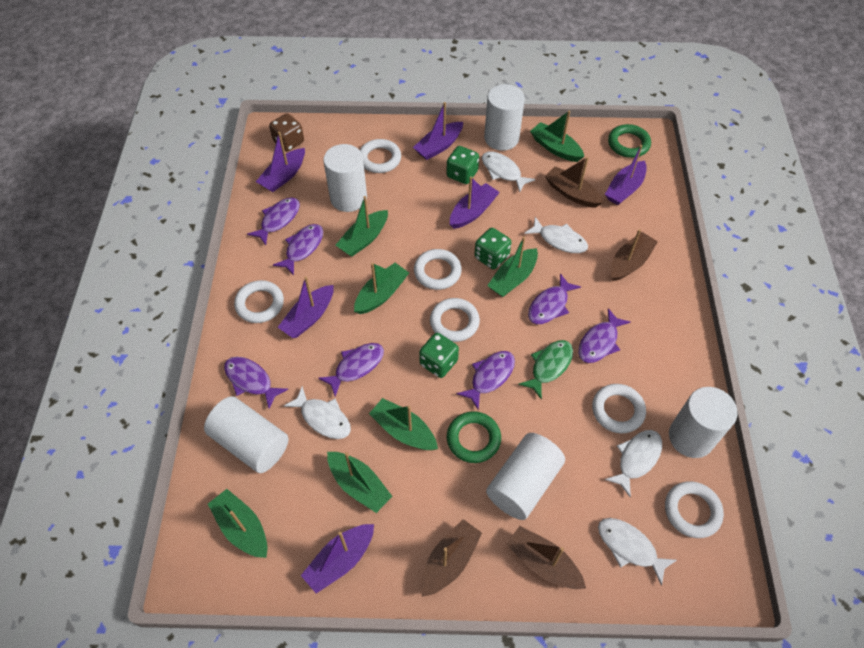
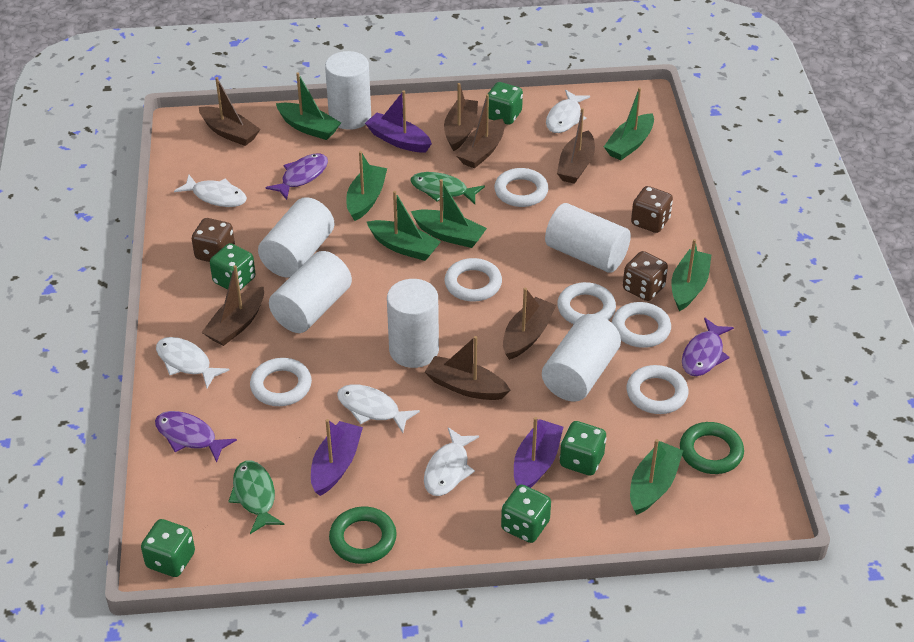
brown boat: [421,519,482,597] [506,526,586,589] [545,157,603,208] [610,229,658,281] = 4 -> [199,77,261,146] [201,265,264,346] [425,336,511,400] [444,83,478,151] [456,94,505,168] [503,288,556,360] [557,108,595,184] = 7
brown dice: [269,113,304,152] = 1 -> [192,218,235,262] [623,251,668,301] [631,186,673,233] = 3
green dice: [419,333,459,378] [446,146,479,184] [474,228,512,269] = 3 -> [141,519,195,577] [210,243,256,290] [488,82,523,125] [501,484,551,543] [560,421,607,476] = 5
green fish: [518,340,573,400] = 1 -> [228,460,284,534] [410,172,485,204] = 2
purple boat: [256,132,305,192] [278,276,334,338] [301,524,374,594] [413,102,463,160] [450,177,500,229] [605,145,647,205] = 6 -> [311,419,363,496] [365,90,432,152] [514,417,563,488] = 3
purple fish: [224,357,288,409] [247,198,300,245] [273,224,323,276] [318,343,384,396] [457,351,515,410] [528,273,581,324] [578,308,631,363] = 7 -> [155,411,237,463] [265,153,328,200] [682,317,734,376] = 3
white cylinder: [204,396,289,473] [323,144,367,212] [484,84,525,151] [486,433,565,520] [669,387,738,458] = 5 -> [258,197,335,278] [269,251,352,333] [325,51,371,130] [387,279,439,368] [542,314,621,402] [545,203,631,273] = 6

